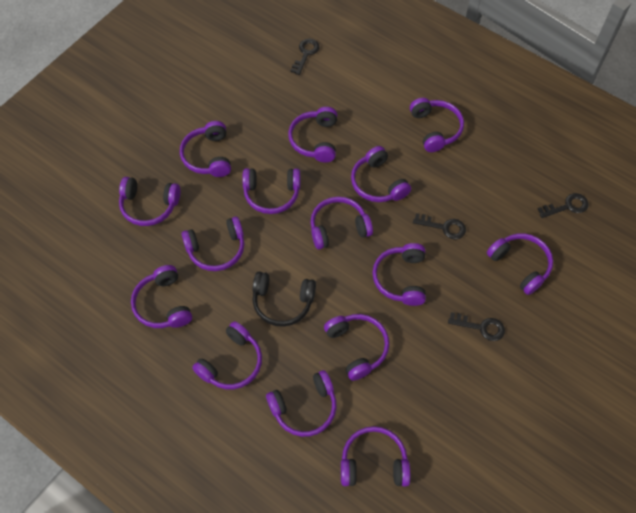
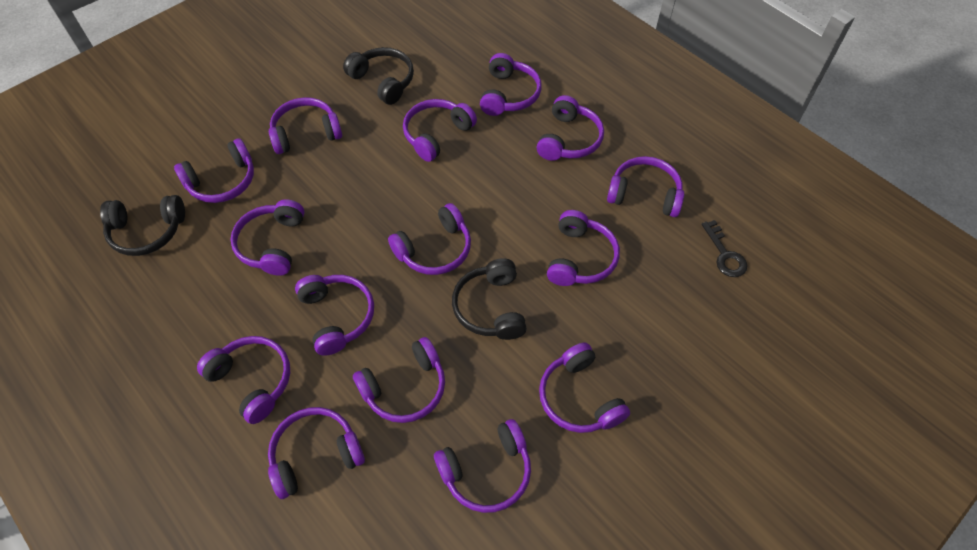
black headphones: [253,272,316,327] = 1 -> [100,195,185,256] [343,47,414,105] [452,258,527,340] = 3
black key: [291,39,319,75] [413,213,466,239] [448,312,505,341] [538,193,588,218] = 4 -> [702,220,747,277] = 1

